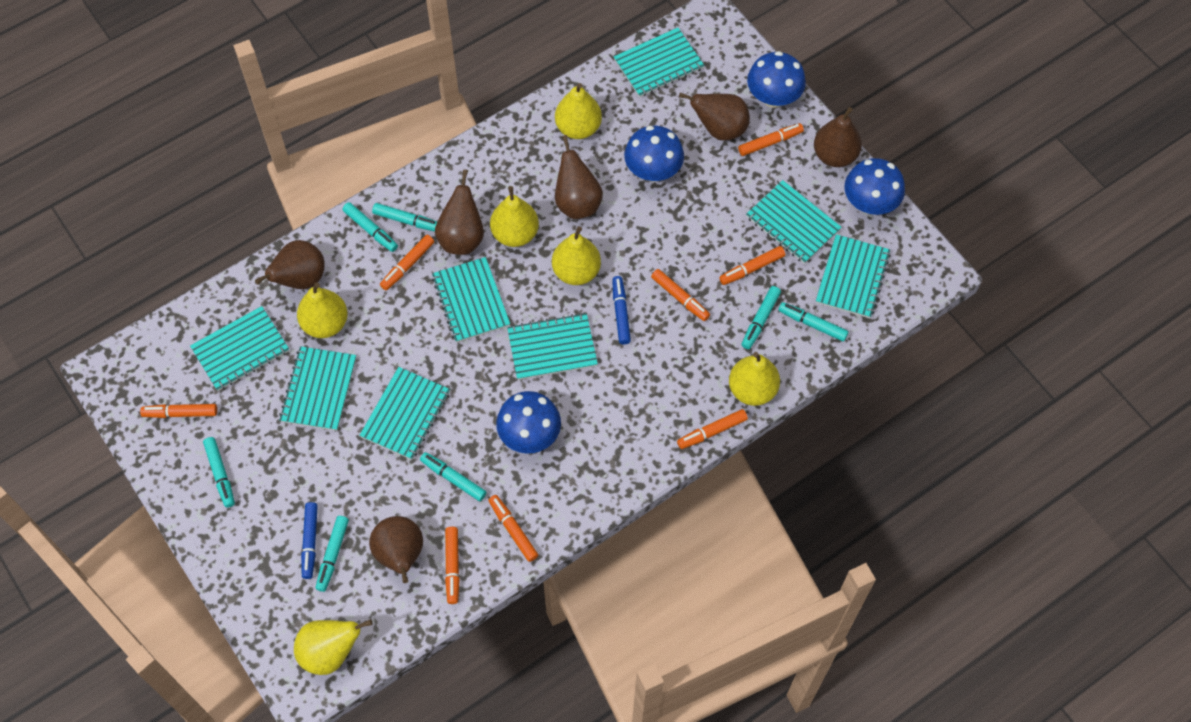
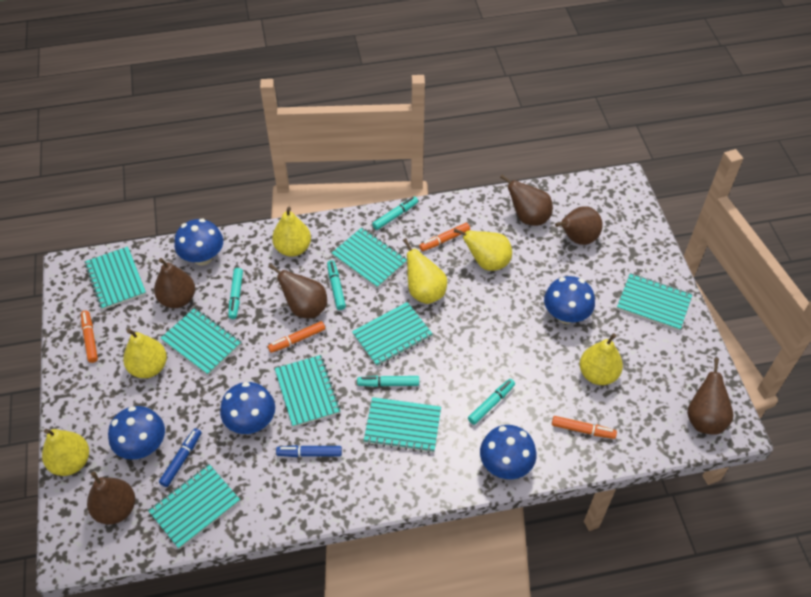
blue mushroom: [496,391,561,454] [624,126,684,182] [747,51,806,108] [844,158,905,215] = 4 -> [108,406,165,459] [174,219,223,265] [220,382,275,434] [480,425,537,479] [544,276,595,324] = 5
orange marker: [140,404,217,418] [380,235,434,290] [445,527,460,604] [488,495,538,562] [651,269,710,321] [677,409,748,449] [719,246,785,285] [738,123,804,156] = 8 -> [81,310,98,363] [268,321,325,353] [419,223,470,251] [552,416,617,439] = 4
turquoise marker: [203,437,235,508] [315,516,349,592] [342,202,398,252] [372,203,437,232] [420,452,487,501] [742,286,781,349] [778,302,849,342] = 7 -> [228,268,243,319] [327,260,346,310] [357,376,419,387] [372,196,418,230] [468,379,515,425] = 5

